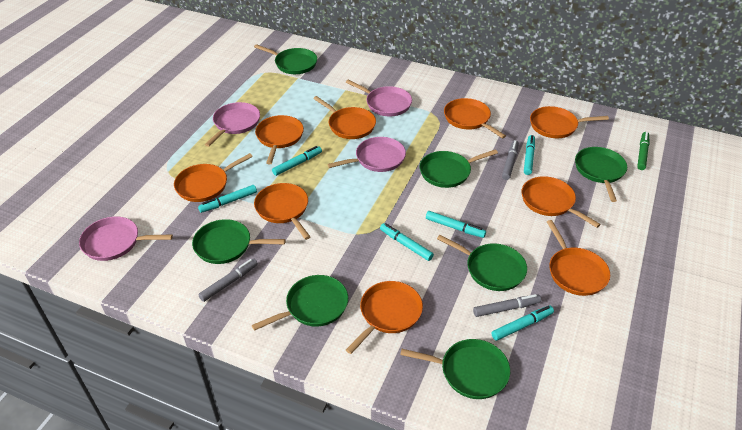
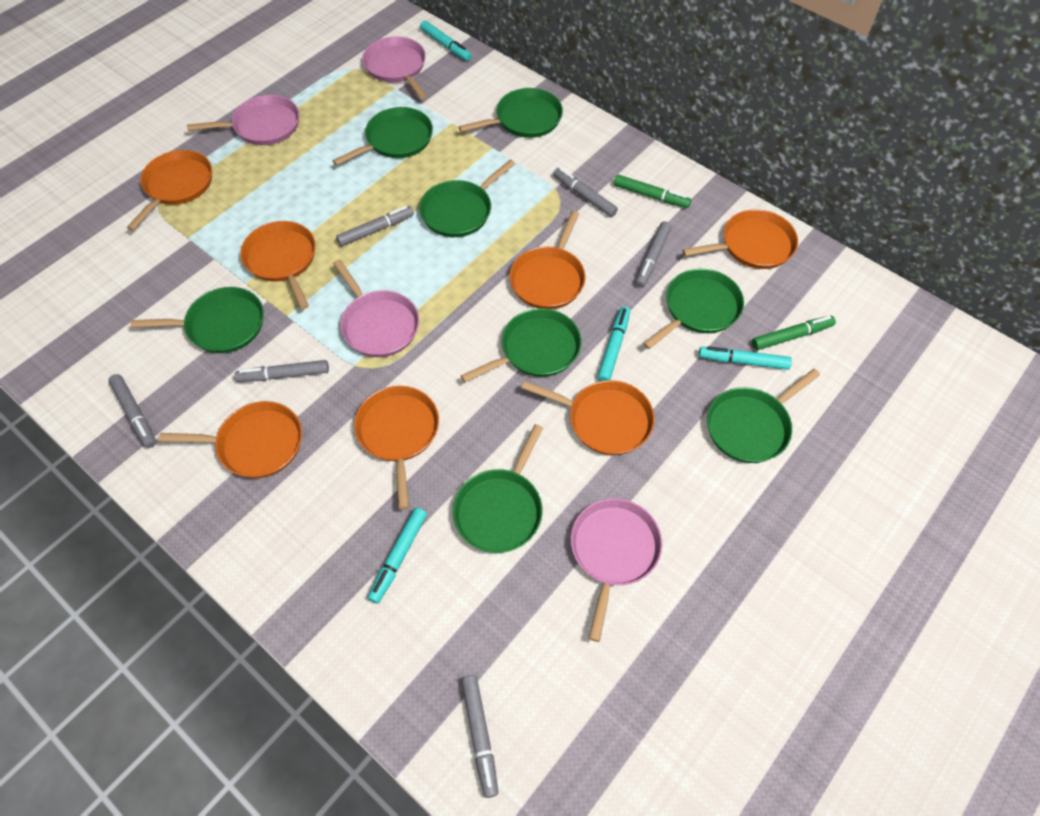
green marker: [637,132,649,170] = 1 -> [614,174,691,208] [752,316,836,350] = 2
green pan: [192,219,286,264] [252,275,348,331] [254,44,317,74] [400,339,510,399] [420,149,498,188] [437,235,527,291] [575,147,627,202] = 7 -> [130,287,264,353] [333,107,433,166] [419,159,515,237] [453,424,543,553] [459,88,563,138] [461,308,581,382] [643,269,744,349] [707,369,820,463] = 8
grey marker: [198,258,258,302] [473,294,541,317] [502,140,519,180] = 3 -> [108,374,156,448] [235,360,329,382] [336,206,414,246] [461,675,498,798] [553,168,618,217] [635,221,671,288] = 6
orange pan: [174,153,253,202] [254,183,310,240] [255,115,304,164] [313,96,376,139] [346,281,423,354] [444,98,506,138] [521,176,601,228] [530,106,609,138] [547,220,610,296] = 9 -> [127,150,212,231] [159,401,302,478] [240,221,316,310] [354,386,439,509] [509,211,586,309] [522,380,655,455] [682,209,798,269] = 7
turquoise marker: [198,185,257,213] [272,146,322,176] [380,223,434,261] [426,211,486,238] [491,305,554,341] [524,135,535,175] = 6 -> [368,508,427,604] [420,20,471,61] [597,306,630,381] [699,346,792,370] = 4

